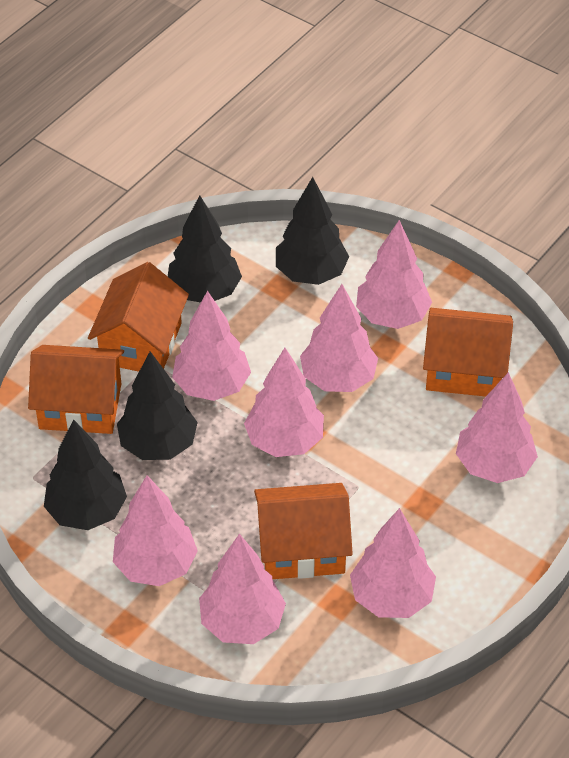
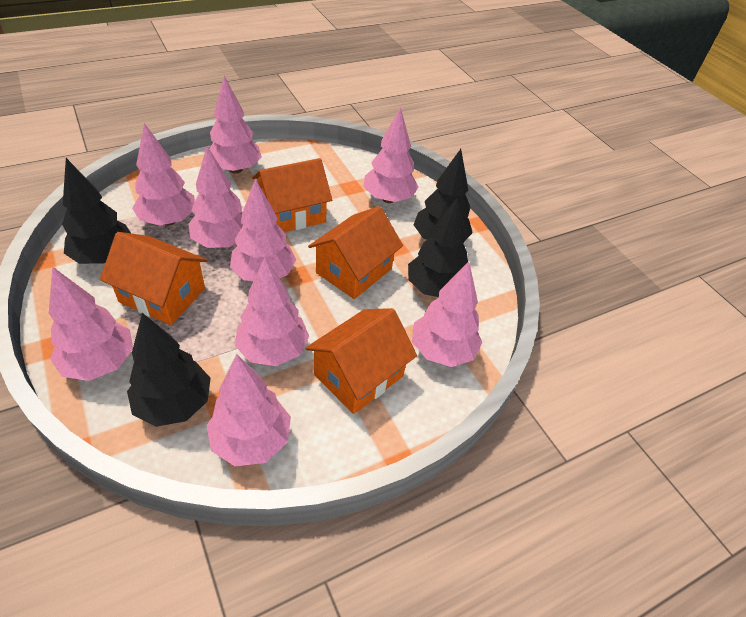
pink tree: [113,475,198,586] [172,291,251,401] [199,534,286,644] [244,348,324,457] [300,284,378,392] [350,508,436,618] [356,220,432,329] [456,372,538,483] = 8 -> [49,267,133,381] [132,123,195,226] [189,146,243,248] [206,354,291,466] [209,76,262,174] [230,179,296,281] [235,257,309,366] [364,107,418,203] [412,261,482,367] = 9

